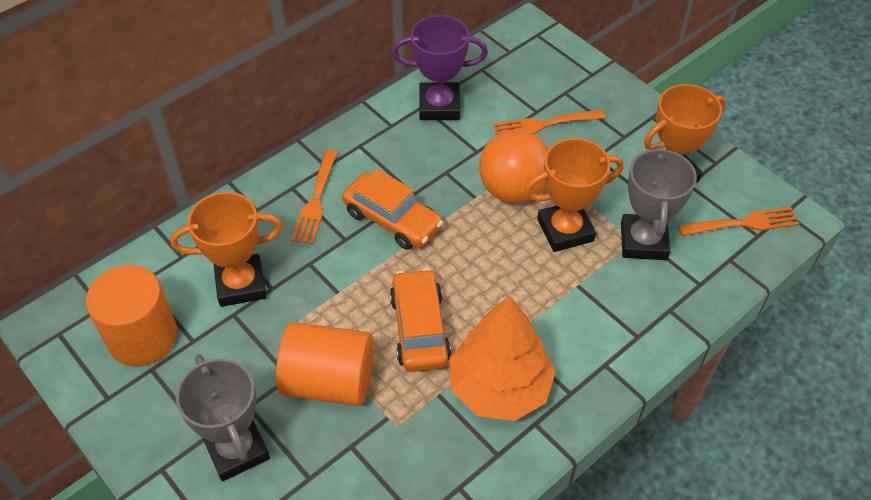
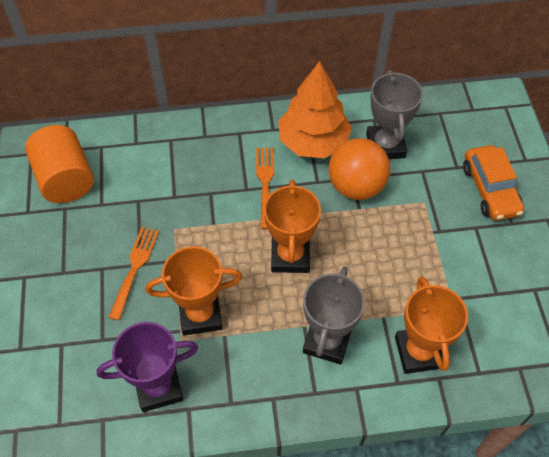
orange car: [342,169,443,250] [390,268,451,372] = 2 -> [463,145,524,221] = 1
orange cylinder: [86,265,177,366] [276,322,374,406] = 2 -> [25,125,94,203] = 1
orange fork: [291,150,338,244] [494,110,606,135] [678,207,799,236] = 3 -> [108,227,159,320] [256,147,274,229] = 2

